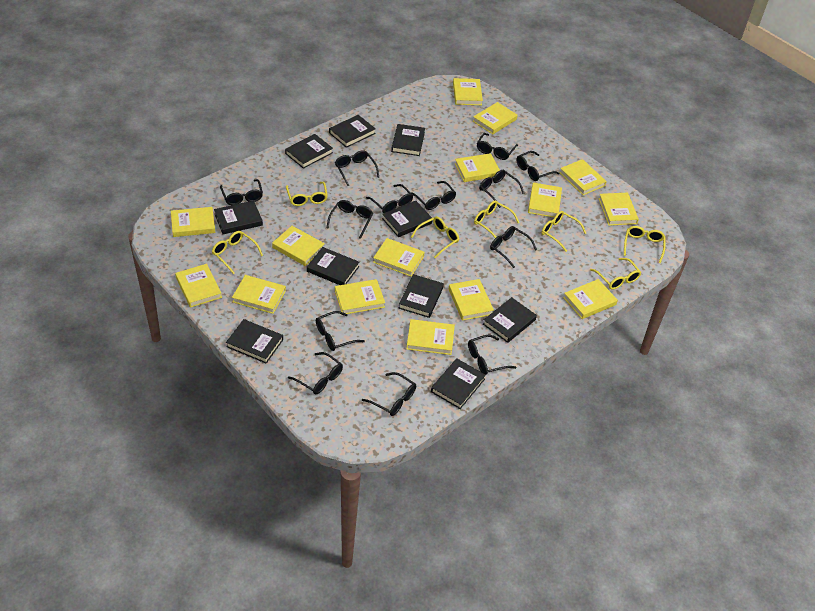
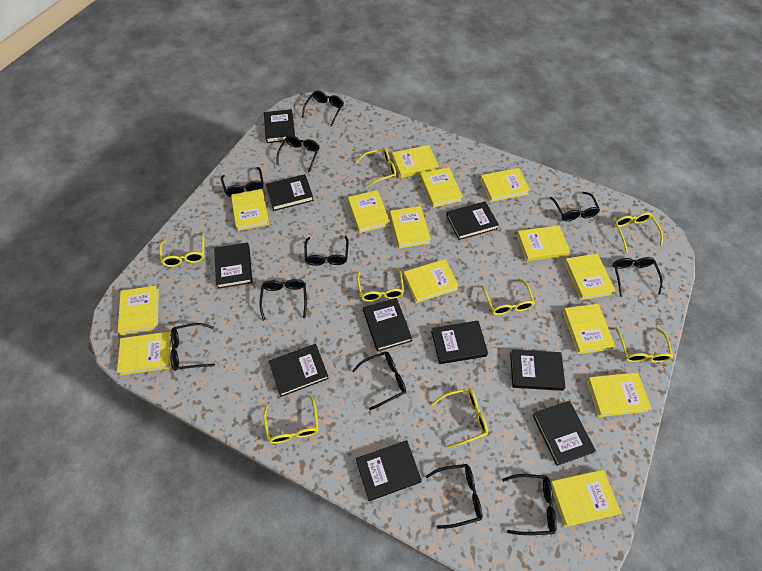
black glasses: [220,179,263,205] [288,352,343,394] [316,311,365,351] [327,200,373,239] [335,150,379,186] [362,372,416,416] [366,184,413,213] [410,181,456,210] [468,335,517,375] [477,133,518,160] [479,170,525,208] [490,226,537,268] [516,151,560,181] = 13 -> [170,323,215,371] [221,167,264,197] [260,279,307,321] [276,135,320,173] [302,91,344,126] [304,236,348,266] [352,351,406,410] [426,464,483,529] [502,474,557,535] [550,192,600,221] [613,257,663,297] = 11
yellow book: [171,207,216,237] [175,264,222,308] [232,275,286,314] [272,226,325,266] [335,279,385,314] [373,238,424,277] [406,319,455,355] [449,279,494,321] [453,78,483,105] [455,153,500,182] [473,102,518,134] [528,182,562,217] [559,159,607,195] [563,279,618,319] [598,193,639,226] = 15 -> [117,285,159,335] [117,331,172,375] [231,189,269,231] [348,190,390,233] [390,206,431,249] [392,145,439,178] [403,259,459,303] [420,167,463,208] [480,168,530,202] [516,225,570,262] [551,469,621,527] [562,304,615,354] [564,253,615,300] [586,372,652,417] = 14
yellow glasses: [212,231,263,274] [286,182,328,206] [411,217,459,258] [474,201,520,238] [541,211,586,252] [590,258,641,290] [624,226,666,263] = 7 -> [159,233,204,267] [263,395,319,444] [356,148,396,188] [357,267,404,302] [432,388,488,448] [481,278,535,315] [614,212,663,253] [615,327,673,362] = 8

